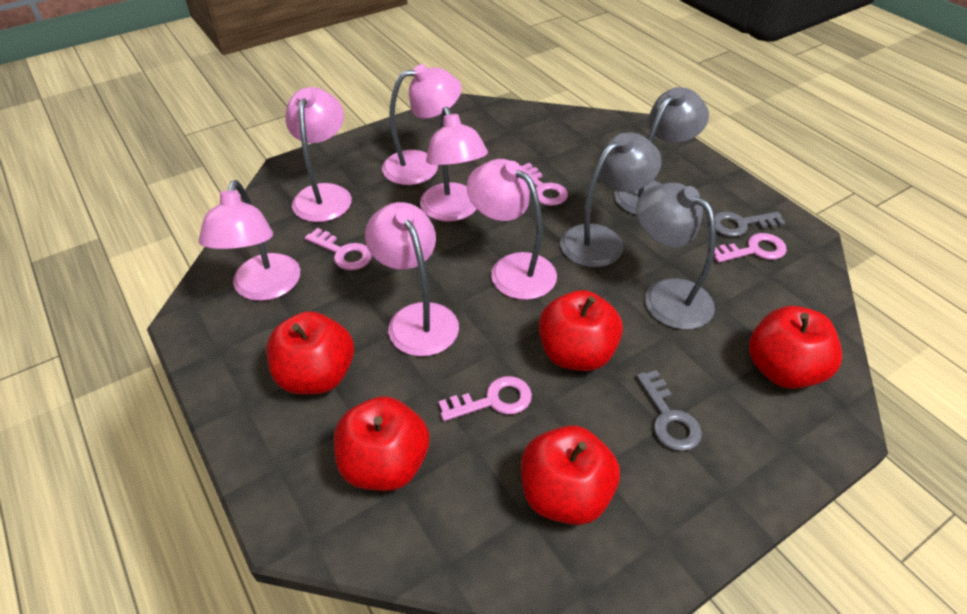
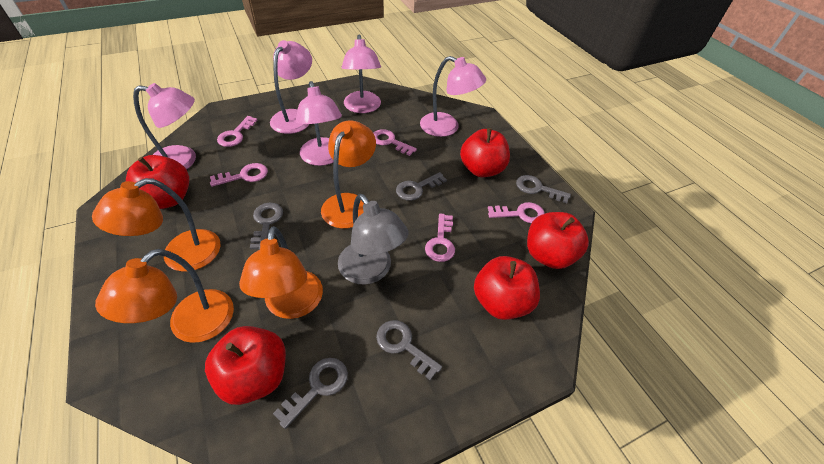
grey key: [636,370,702,451] [714,212,786,237] = 2 -> [250,203,283,250] [273,358,348,429] [376,320,442,380] [396,172,447,201] [516,175,571,203] = 5
grey lamp: [560,133,662,267] [614,87,709,215] [636,183,716,330] = 3 -> [338,194,409,285] = 1
orange lamp: none = 0 -> [92,178,220,271] [95,249,234,343] [239,226,323,319] [321,120,376,229] = 4
pink key: [305,228,372,270] [438,376,532,421] [520,163,568,206] [714,233,787,263] = 4 -> [210,163,268,187] [217,116,257,147] [373,129,417,156] [425,214,455,262] [488,202,545,223] = 5
pink lamp: [199,180,300,301] [286,87,352,222] [365,202,459,356] [382,64,462,185] [420,107,488,222] [467,159,557,300] = 6 -> [133,83,196,169] [270,40,312,134] [296,81,342,166] [341,35,381,113] [420,56,486,137] = 5

